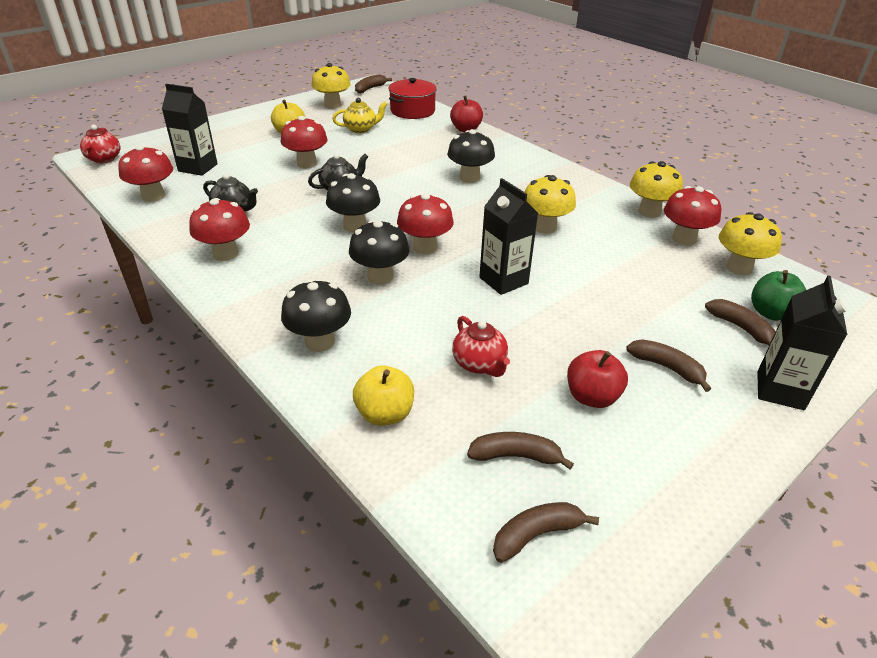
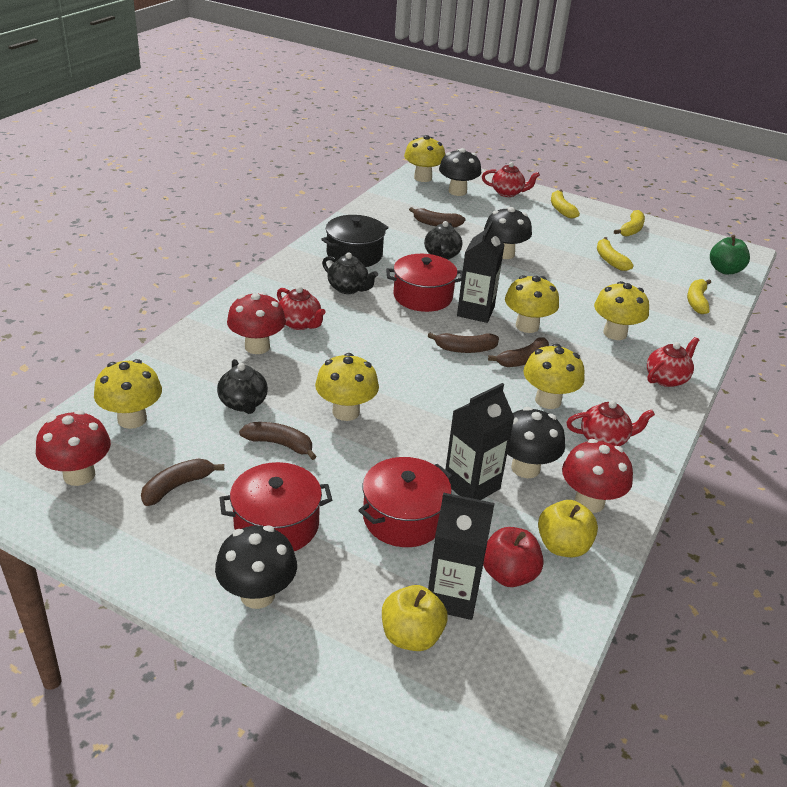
black pot: none = 0 -> [321,215,389,267] = 1
black teapot: [203,173,258,212] [308,153,368,191] = 2 -> [217,359,268,414] [322,252,378,294] [424,221,463,260] = 3
red apple: [450,96,483,132] [567,350,628,408] = 2 -> [483,527,544,587] = 1
red mushroom: [118,145,173,202] [189,198,250,261] [281,116,328,168] [397,193,454,254] [664,186,721,246] = 5 -> [36,410,111,486] [227,292,286,354] [562,439,633,513] = 3
red pot: [389,78,437,119] = 1 -> [220,462,332,551] [358,457,452,547] [386,254,463,312] = 3
red teapot: [80,125,120,163] [452,316,510,377] = 2 -> [277,286,326,330] [482,162,540,197] [567,401,655,446] [647,337,699,387] = 4
yellow banana: none = 0 -> [551,189,580,218] [597,237,634,271] [614,210,645,237] [687,279,711,314] = 4
yellow mushroom: [311,63,351,109] [525,175,576,234] [630,161,683,218] [719,212,782,275] = 4 -> [94,359,162,429] [315,353,379,421] [404,135,445,182] [505,275,559,333] [523,344,585,409] [594,281,649,340] = 6
yellow teapot: [332,98,387,133] = 1 -> none = 0

